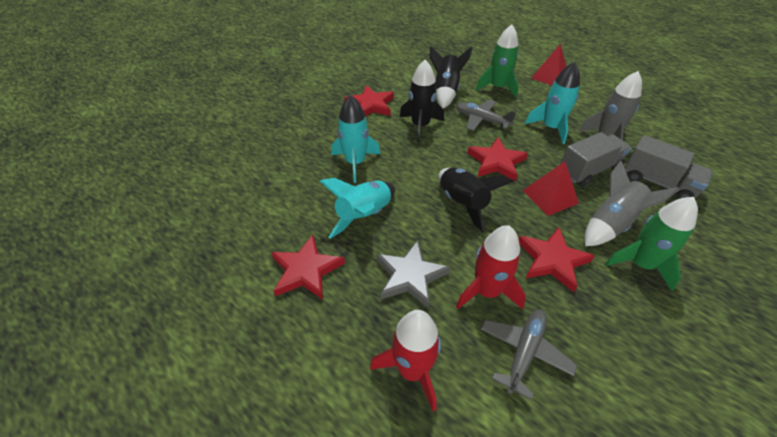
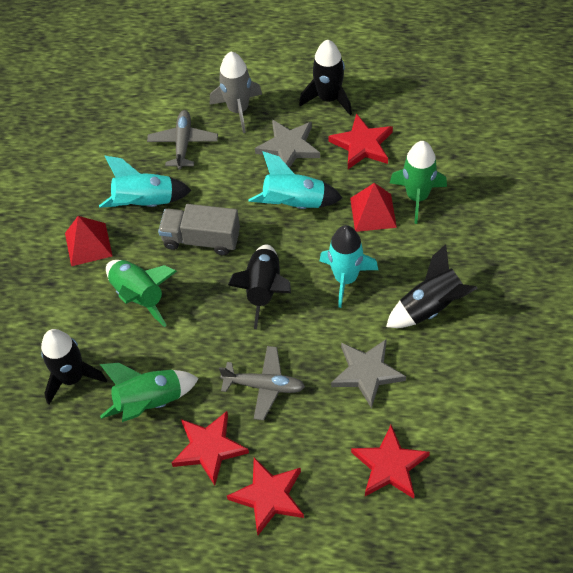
black rocket: [400,60,444,142] [430,47,473,109] [438,167,514,233] = 3 -> [41,329,107,404] [228,245,291,329] [299,40,352,115] [386,244,478,328] = 4
green rocket: [476,24,519,98] [605,197,698,291] = 2 -> [100,363,199,422] [106,260,177,327] [390,141,447,224] = 3
grey rocket: [578,71,642,140] [585,161,680,246] = 2 -> [210,51,262,133] = 1
grey star: [377,240,451,309] = 1 -> [255,119,320,168] [331,339,406,409] = 2
grey truck: [560,132,632,186] [625,135,713,199] = 2 -> [158,204,240,256] = 1
red rocket: [370,310,441,411] [456,225,526,309] = 2 -> none = 0

